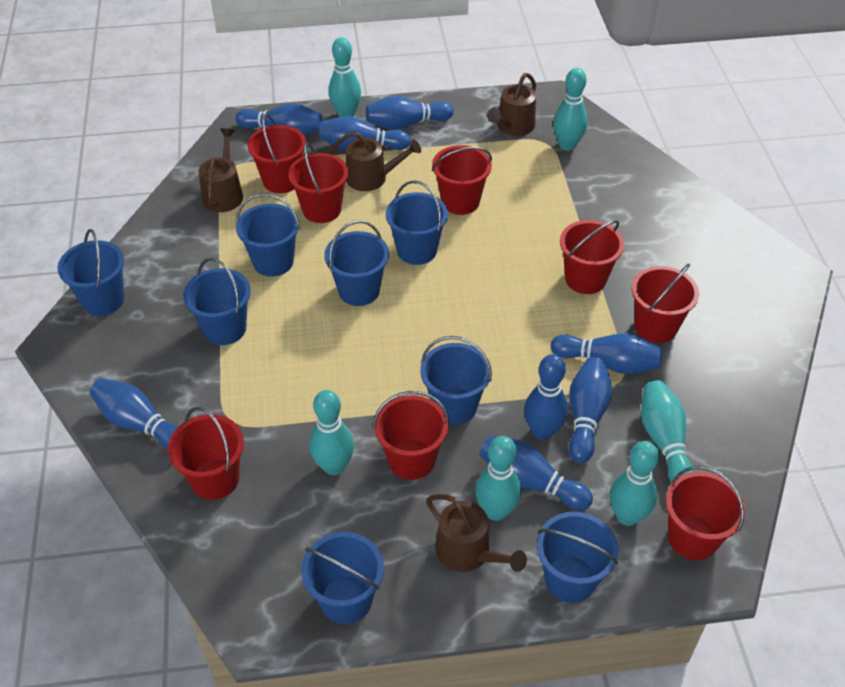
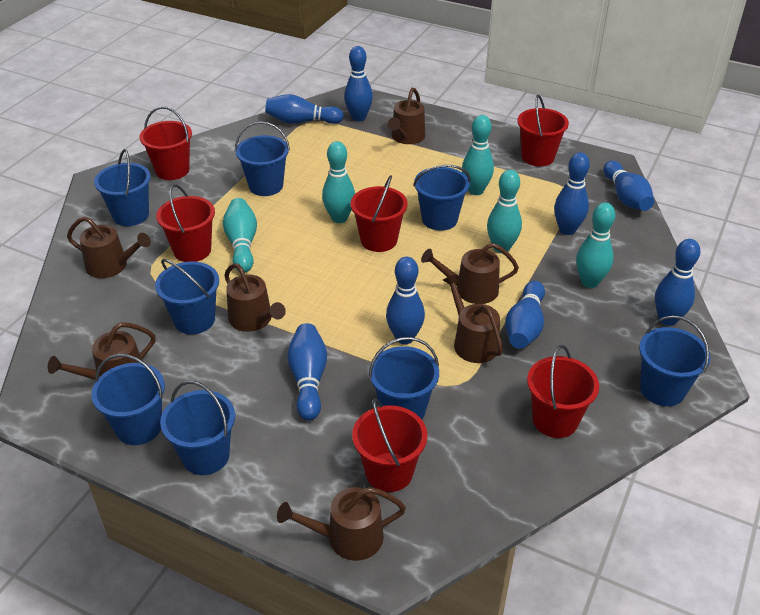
brown watering can: [199,128,243,212] [328,131,421,191] [426,494,527,572] [487,73,536,136] = 4 -> [48,322,156,380] [67,216,151,278] [224,263,286,332] [277,487,406,561] [388,88,425,144] [421,243,519,304] [443,274,503,363] = 7
red bucket: [168,407,244,500] [247,114,306,193] [288,143,348,223] [373,391,450,480] [432,145,492,215] [560,220,624,294] [632,264,699,343] [666,466,746,560] = 8 -> [139,106,192,180] [156,184,215,262] [351,175,408,252] [352,398,427,492] [517,95,569,166] [527,345,599,438] = 6
turquoise bowling pin: [309,390,354,475] [328,37,361,117] [475,436,521,521] [553,68,588,151] [610,441,659,526] [641,380,695,483] = 6 -> [223,198,257,273] [322,141,355,223] [462,115,494,195] [487,170,522,253] [576,203,615,288] = 5

